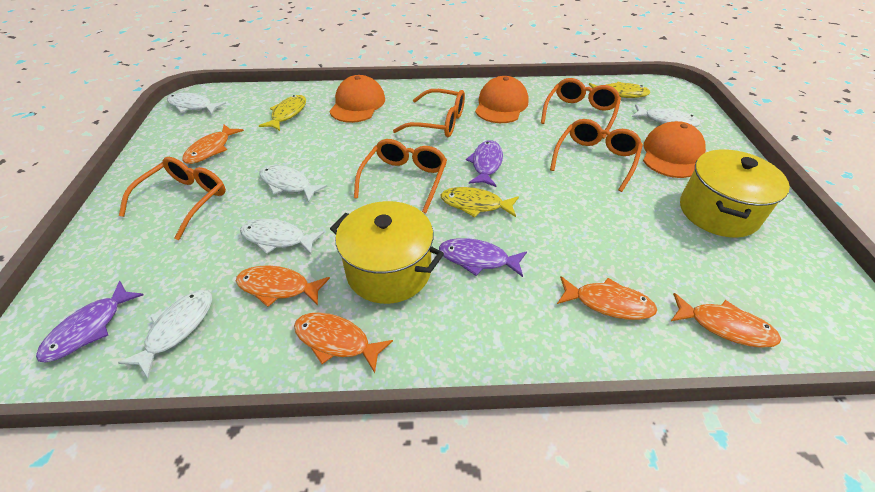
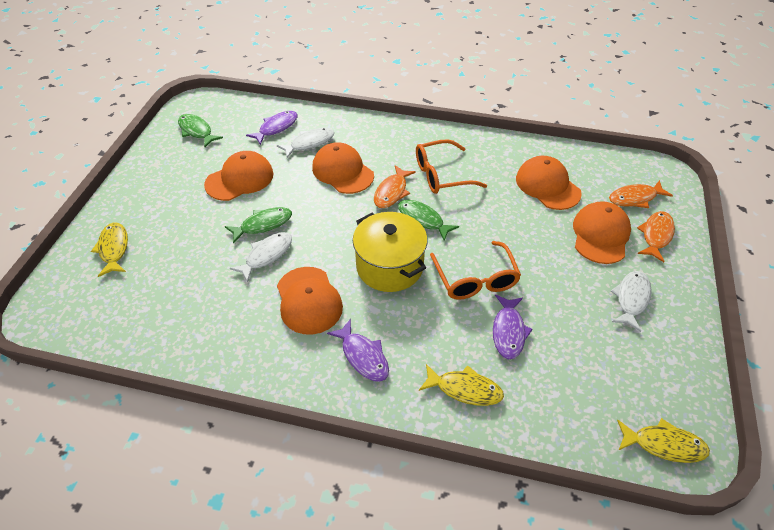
green fish: none = 0 -> [178,114,223,147] [225,207,292,244] [398,200,459,241] = 3
orange cap: [329,75,385,123] [475,76,529,123] [643,121,706,178] = 3 -> [204,151,273,201] [277,267,343,335] [312,142,374,194] [516,156,582,210] [573,201,631,264] = 5
orange fish: [182,125,244,164] [236,265,330,307] [294,312,393,373] [557,276,657,320] [671,293,781,348] = 5 -> [374,165,416,208] [609,180,673,208] [637,211,675,262] = 3
orange glasses: [119,157,226,240] [354,139,447,213] [393,89,465,137] [541,78,621,139] [550,119,643,192] = 5 -> [416,139,487,194] [430,241,521,300] = 2
white fish: [118,290,212,378] [167,92,226,115] [240,219,325,254] [259,165,328,202] [632,104,701,127] = 5 -> [230,232,292,282] [277,128,334,158] [611,271,652,332] = 3
yellow pot: [330,201,444,304] [680,149,790,238] = 2 -> [353,212,428,292] = 1

